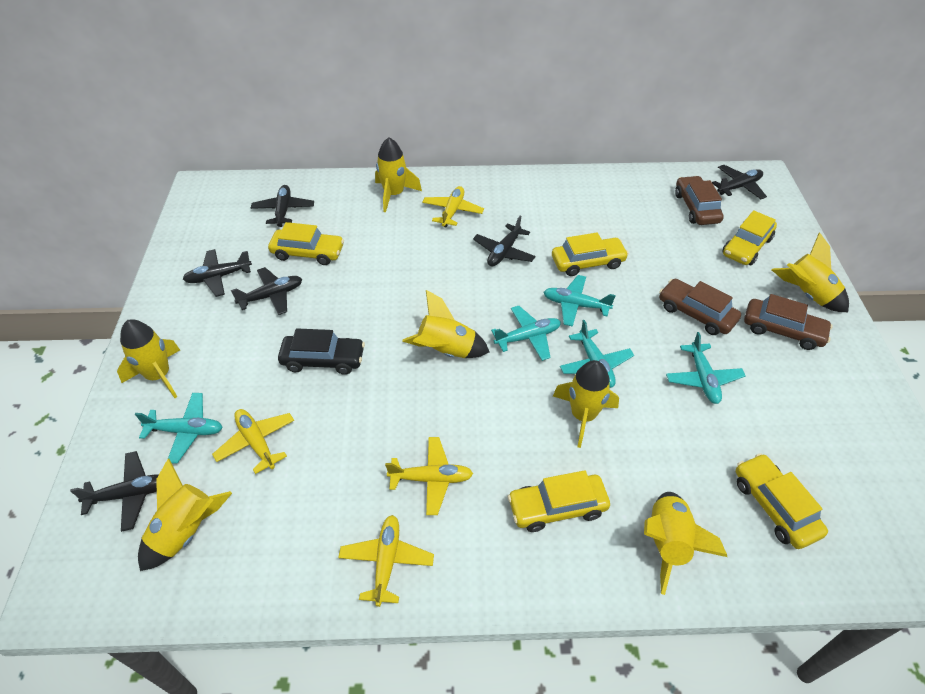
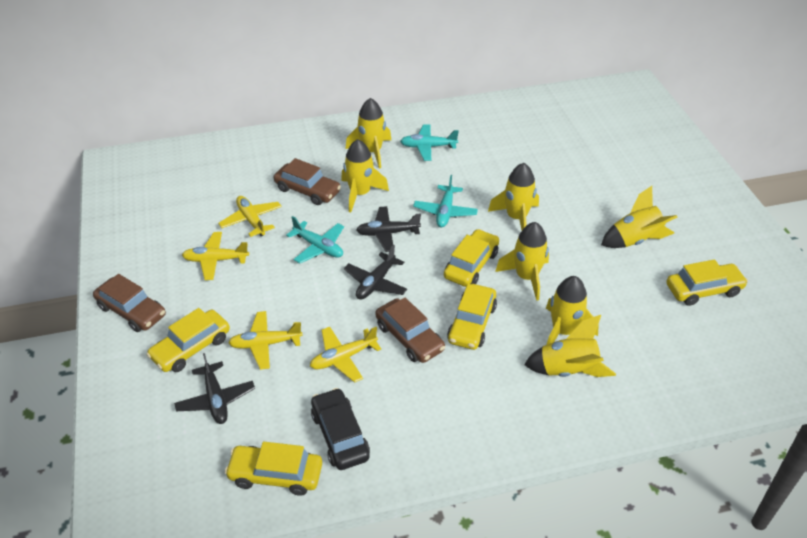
black plane: [70,451,159,532] [183,249,252,297] [231,267,302,315] [251,185,314,227] [473,216,536,266] [712,165,767,199] = 6 -> [174,353,255,424] [344,245,407,300] [357,206,421,252] = 3
turquoise plane: [135,393,223,464] [491,306,561,361] [544,275,616,327] [560,320,634,388] [666,332,745,404] = 5 -> [286,216,344,263] [400,124,459,161] [413,175,478,227] = 3

